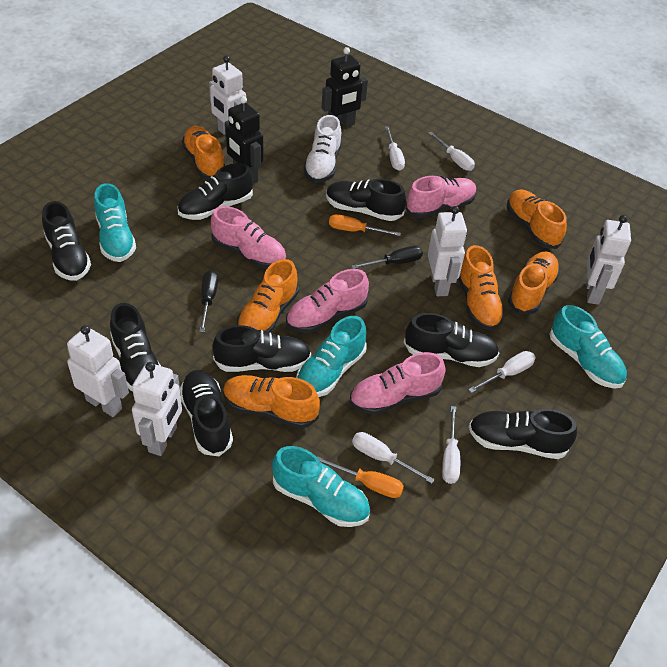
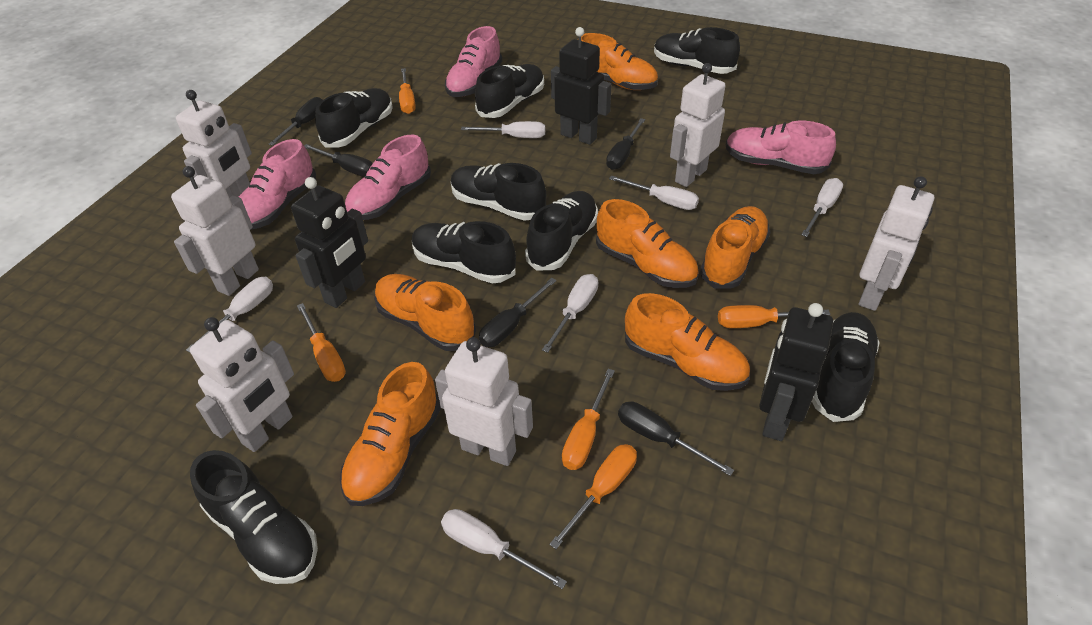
black robot: [225,96,264,184] [322,47,368,127] = 2 -> [291,177,368,308] [551,27,612,145] [759,303,833,441] = 3
black screwdriver: [199,270,218,332] [352,246,423,269] = 2 -> [269,97,322,146] [304,144,373,177] [479,278,557,347] [606,118,645,170] [618,401,734,476] = 5
orange screwdriver: [317,456,404,498] [329,214,401,236] = 2 -> [297,303,346,382] [399,68,416,114] [549,444,637,549] [562,369,615,470] [718,305,831,328] = 5
turquoise shoe: [94,183,136,262] [272,446,370,527] [296,316,367,397] [550,305,627,389] = 4 -> none = 0
white robot: [67,325,129,417] [132,362,182,456] [209,55,246,135] [428,206,467,296] [586,215,631,305] = 5 -> [171,166,259,296] [176,90,252,198] [190,317,294,452] [435,337,533,466] [670,63,725,187] [858,176,934,311] = 6
white screwdriver: [352,432,435,484] [385,126,405,171] [428,132,475,171] [442,406,460,484] [468,351,536,393] = 5 -> [186,277,273,353] [441,509,567,589] [461,121,545,138] [542,274,598,353] [609,175,699,210] [801,178,843,237] = 6
white shoe: [303,115,342,183] = 1 -> none = 0

